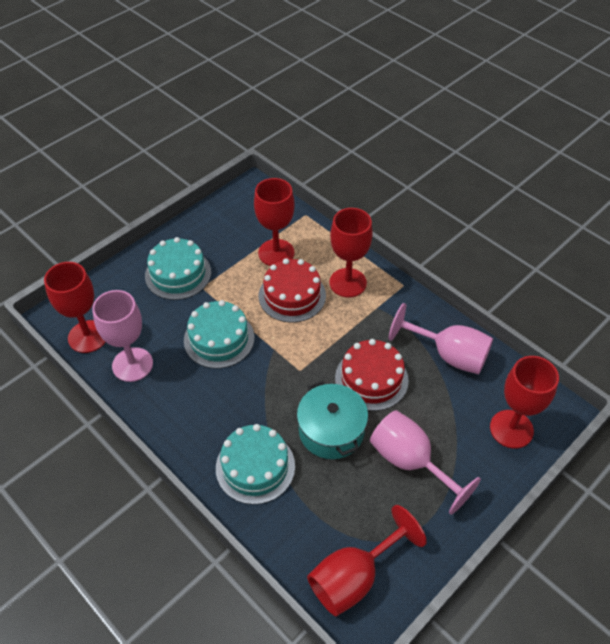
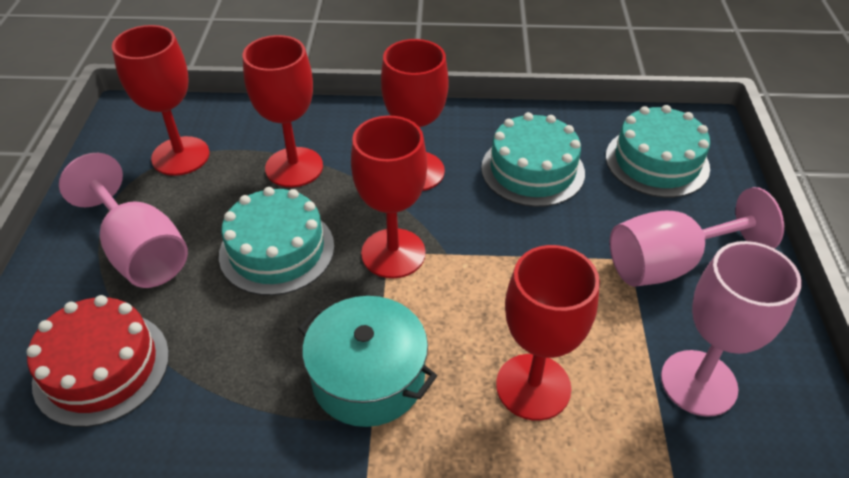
red cake: [259,258,326,323] [335,339,409,411] = 2 -> [26,295,169,427] = 1

